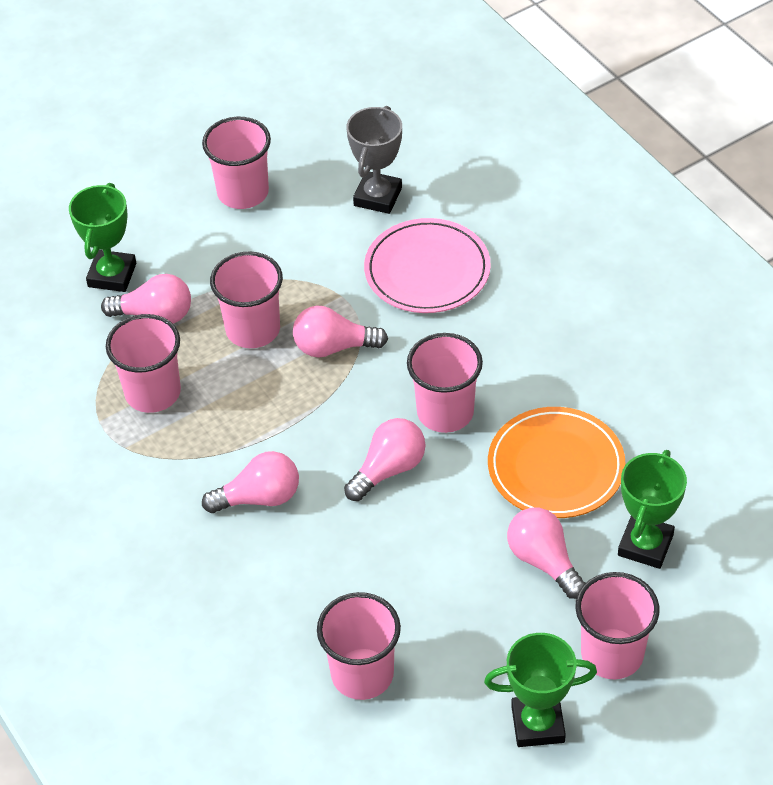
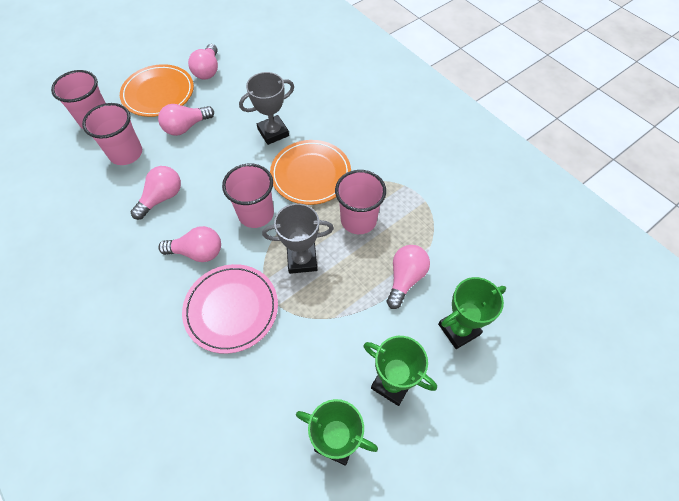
grey trophy: [346,106,402,214] = 1 -> [239,72,294,145] [262,203,334,274] = 2
orange plate: [488,407,626,518] = 1 -> [120,64,194,117] [270,140,351,205] = 2
pink cup: [106,314,181,413] [202,117,271,209] [210,251,283,348] [317,592,401,700] [407,333,483,433] [575,572,659,679] = 6 -> [51,70,105,129] [82,103,142,165] [222,164,274,228] [335,170,386,234] = 4

